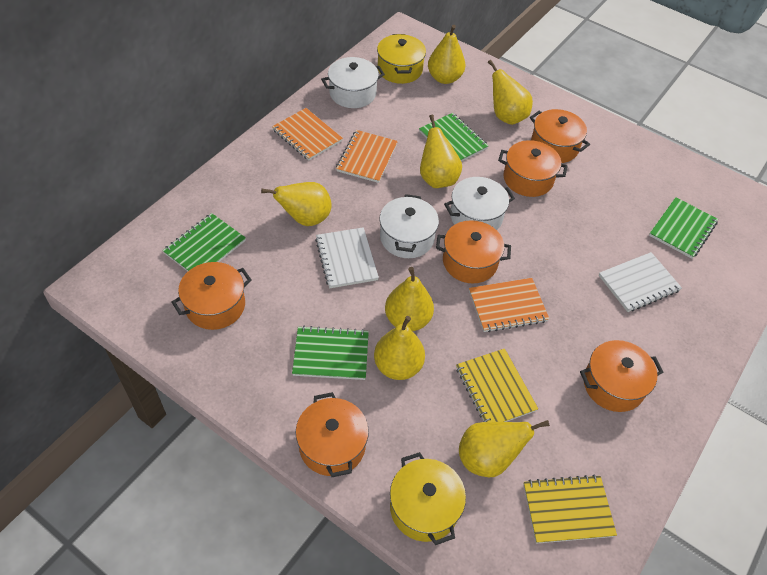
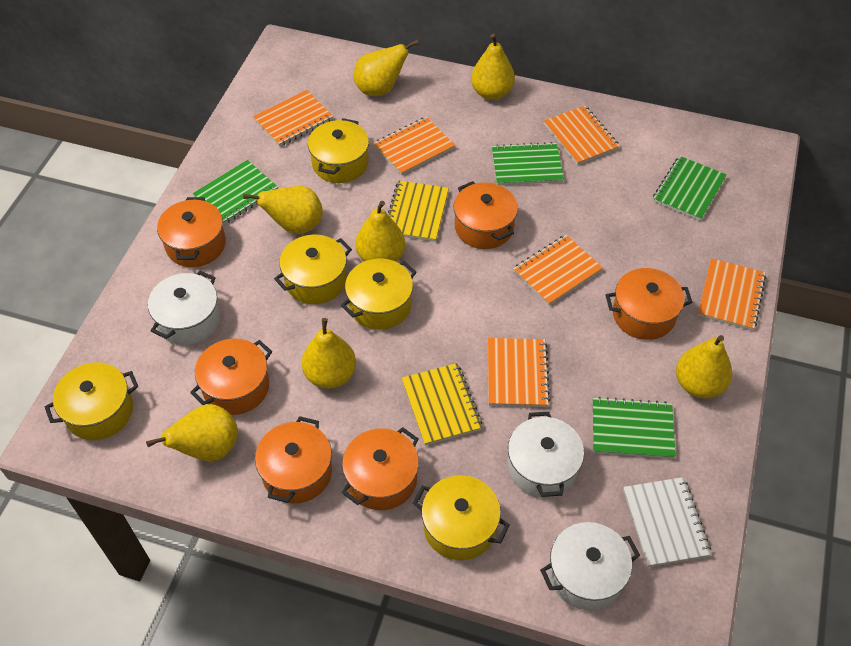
orange notebook: [272,108,343,160] [336,130,398,183] [469,278,549,332] = 3 -> [253,90,333,147] [373,117,455,175] [488,338,550,407] [513,235,603,306] [544,106,620,165] [697,258,766,331] = 6
white notebook: [315,227,379,288] [599,252,682,312] = 2 -> [623,477,711,567] = 1
yellow pot: [377,34,426,84] [390,452,466,545] = 2 -> [45,363,138,440] [274,235,352,304] [308,118,369,183] [341,258,417,330] [413,475,510,560] = 5

